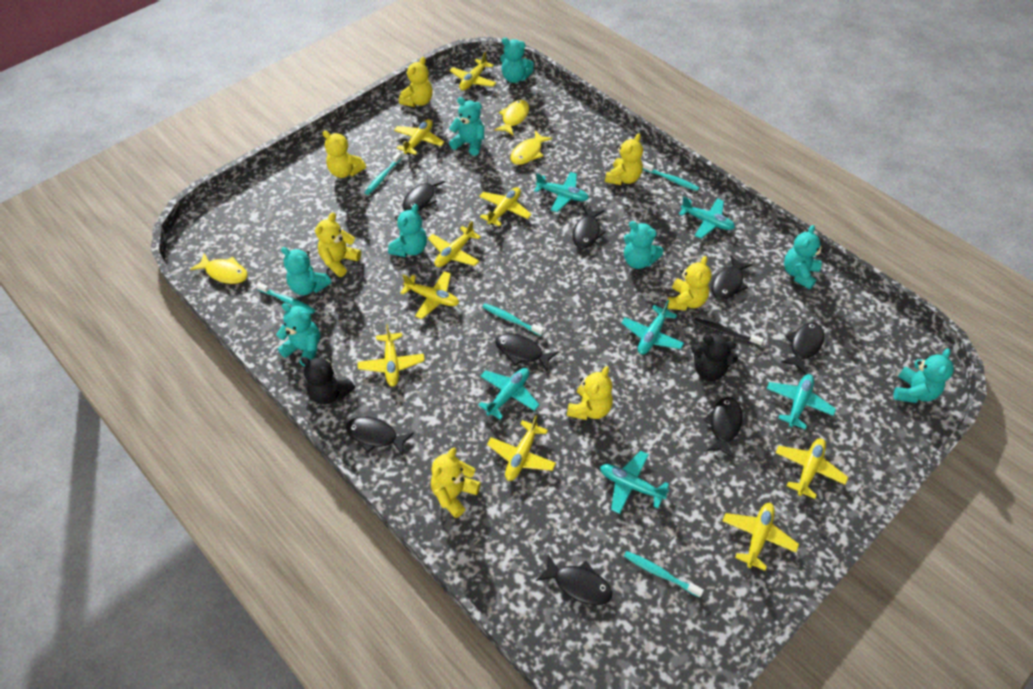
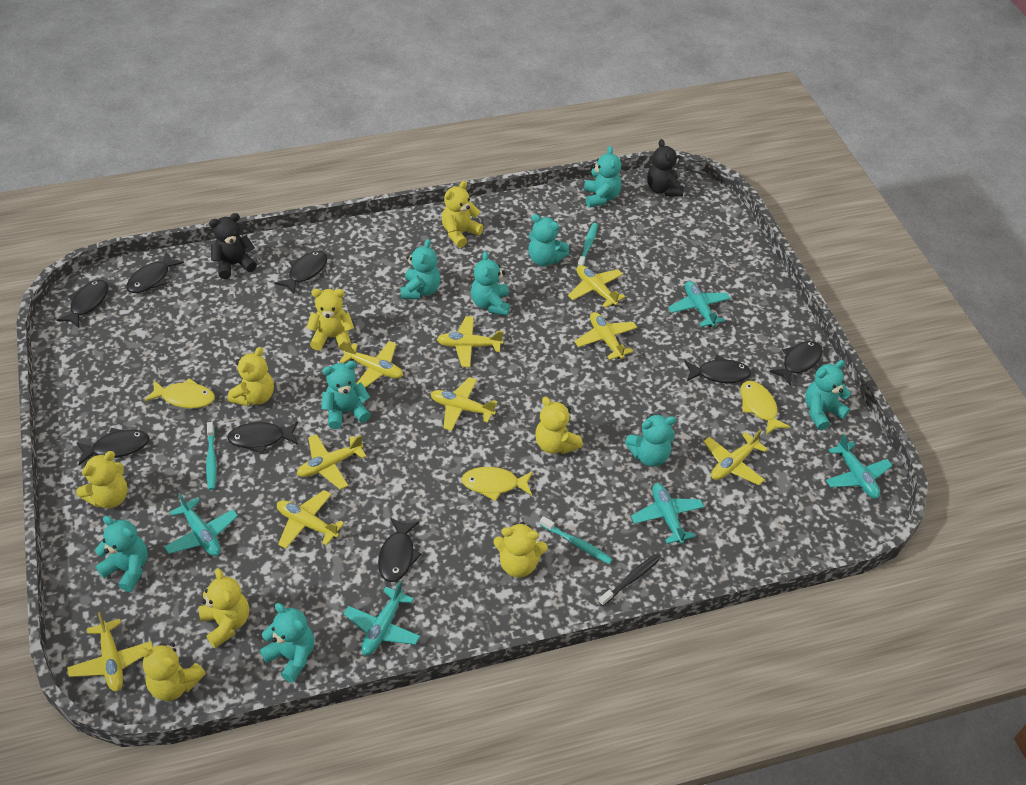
turquoise plane: [478,368,539,420] [534,172,589,212] [600,451,669,514] [622,300,684,355] [679,197,735,239] [767,374,836,429] = 6 -> [164,493,238,556] [344,581,420,655] [631,483,704,544] [668,281,731,327] [826,434,893,498] = 5
turquoise teddy bear: [276,303,320,366] [281,247,332,295] [388,204,427,257] [449,97,484,156] [500,38,534,83] [624,221,663,269] [784,225,824,289] [893,349,954,403] = 8 -> [95,516,148,592] [260,603,314,683] [321,361,370,429] [401,239,441,299] [471,251,510,316] [528,214,569,266] [584,146,621,208] [625,414,676,467] [805,360,851,430] = 9
turquoise toothbrush: [256,282,315,314] [365,152,402,195] [483,303,544,336] [624,551,704,598] [643,162,699,191] = 5 -> [206,422,216,490] [540,516,613,564] [577,223,598,267] = 3
yellow teddy bear: [315,213,361,277] [323,131,366,178] [399,57,433,107] [431,448,481,518] [567,366,613,420] [605,133,643,185] [667,256,711,311] = 7 -> [76,451,128,508] [138,643,206,701] [199,568,249,648] [228,347,274,406] [306,289,354,351] [442,181,484,248] [494,522,548,577] [535,396,583,454] = 8

